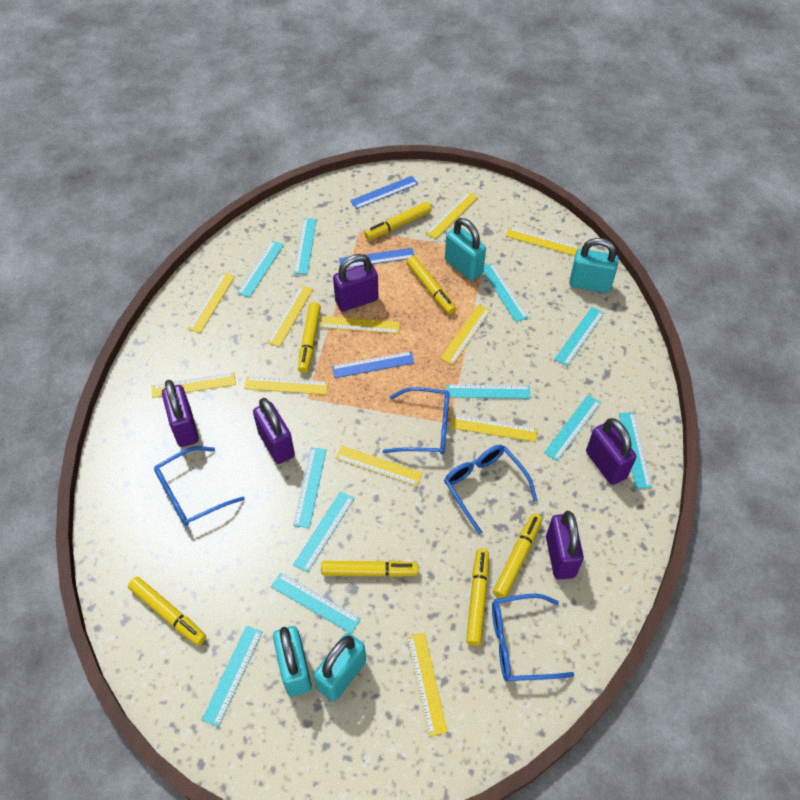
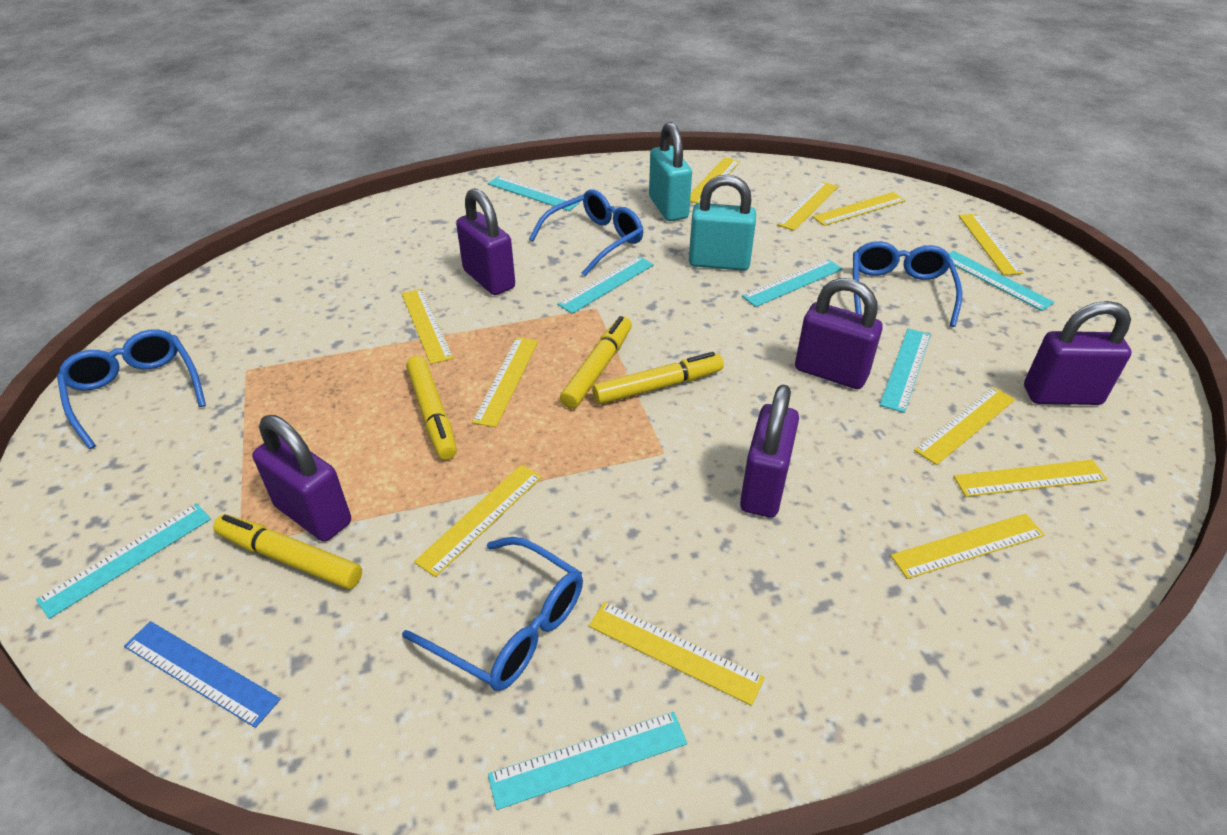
blue ruler: [332,351,414,378] [339,248,414,268] [350,176,418,209] = 3 -> [124,621,281,728] = 1
turquoise padlock: [273,626,312,697] [313,633,366,702] [445,218,486,281] [569,238,619,293] = 4 -> [649,122,692,221] [689,174,756,271] = 2
turquoise ruler: [202,626,262,727] [237,241,284,298] [271,573,361,634] [293,447,326,528] [293,491,354,573] [294,218,317,274] [447,384,531,399] [483,263,528,322] [544,395,601,461] [554,307,604,366] [619,412,652,489] = 11 -> [36,504,211,619] [488,176,580,211] [488,712,687,810] [557,256,654,314] [742,259,843,307] [880,328,931,413] [948,251,1054,311] = 7
yellow marker: [128,577,206,646] [298,302,321,373] [321,561,418,577] [365,202,432,240] [406,256,456,315] [466,549,489,646] [493,513,542,598] = 7 -> [213,514,362,589] [406,356,457,460] [560,316,632,409] [592,352,724,405] = 4

